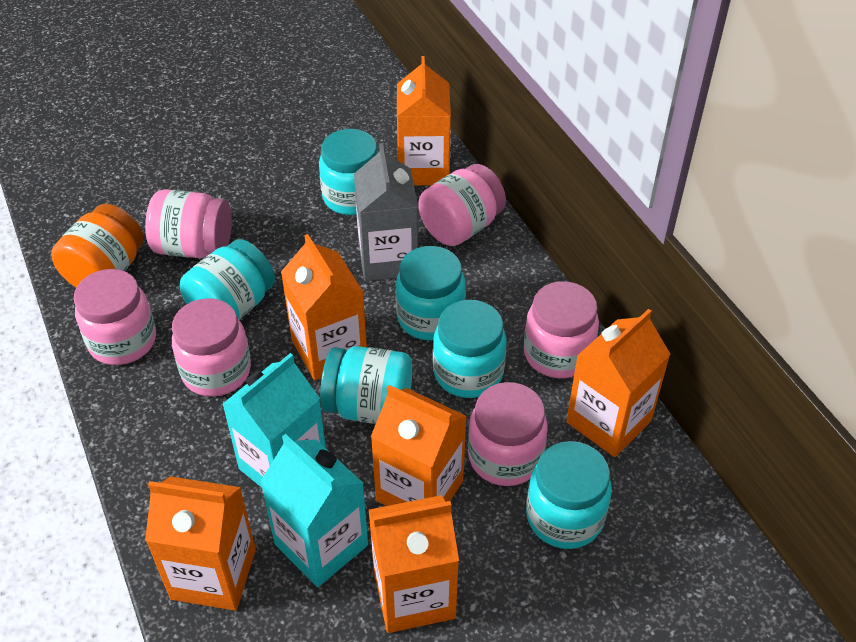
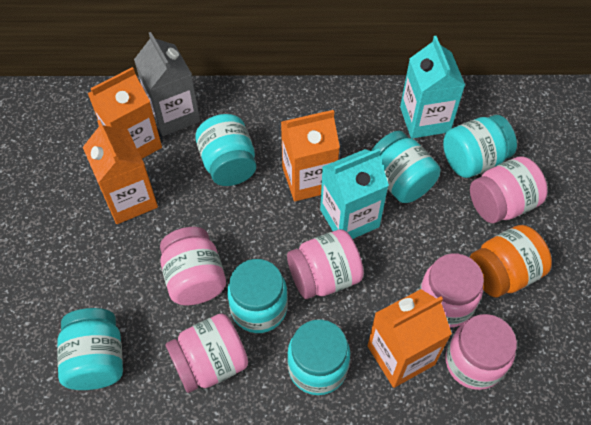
orange carton: [145,476,256,611] [281,234,367,380] [369,495,459,633] [371,385,467,506] [397,56,451,186] [566,309,671,457] = 6 -> [83,120,158,224] [87,67,162,159] [281,110,340,201] [368,289,452,388] = 4

